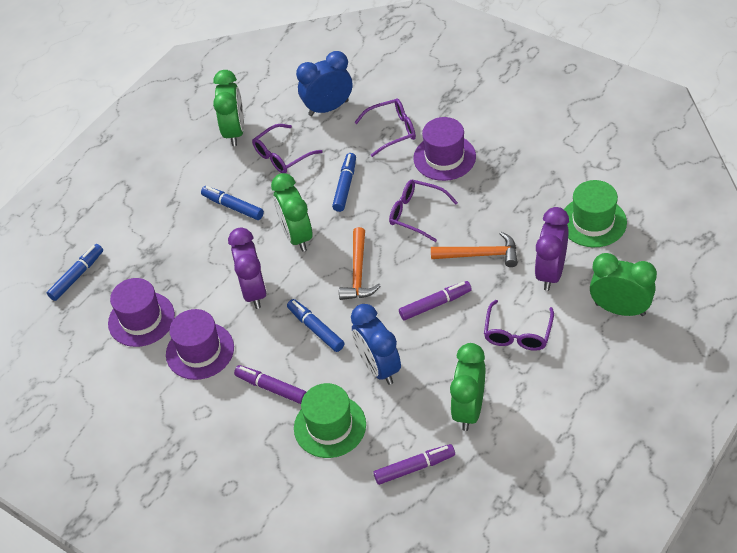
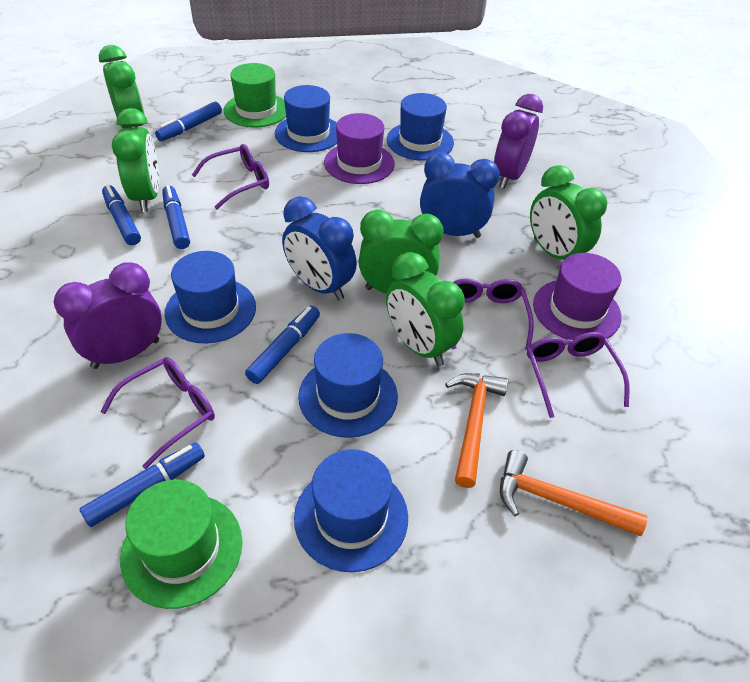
blue hat: none = 0 -> [165,251,256,344] [275,85,337,152] [294,449,408,572] [298,333,398,438] [386,93,454,161] = 5
blue marker: [47,244,103,301] [201,186,264,220] [287,299,345,352] [332,153,356,212] = 4 -> [80,442,205,527] [102,185,141,245] [155,101,222,141] [162,185,190,249] [245,306,320,384] = 5
green clock: [213,70,244,146] [271,173,312,252] [450,343,485,431] [590,253,657,316] = 4 -> [99,45,145,128] [112,108,159,212] [359,209,444,294] [386,252,465,366] [530,165,607,260] = 5
purple hat: [108,278,175,347] [166,309,234,380] [413,117,476,181] = 3 -> [324,113,395,184] [533,253,621,340] = 2
purple marker: [234,365,306,404] [373,444,455,485] [399,281,472,320] = 3 -> none = 0

